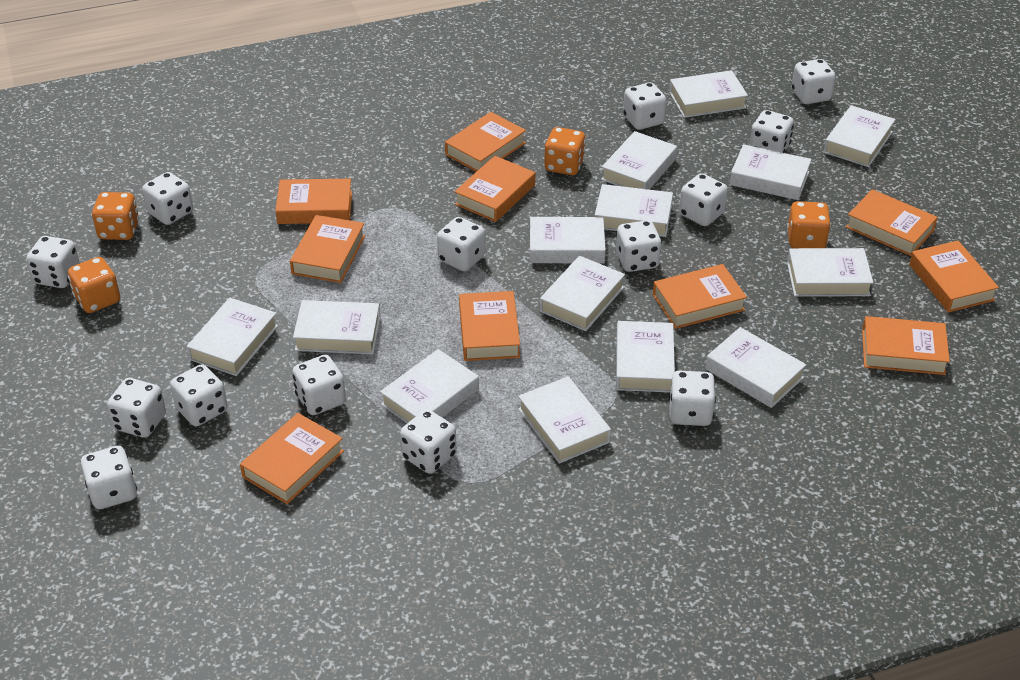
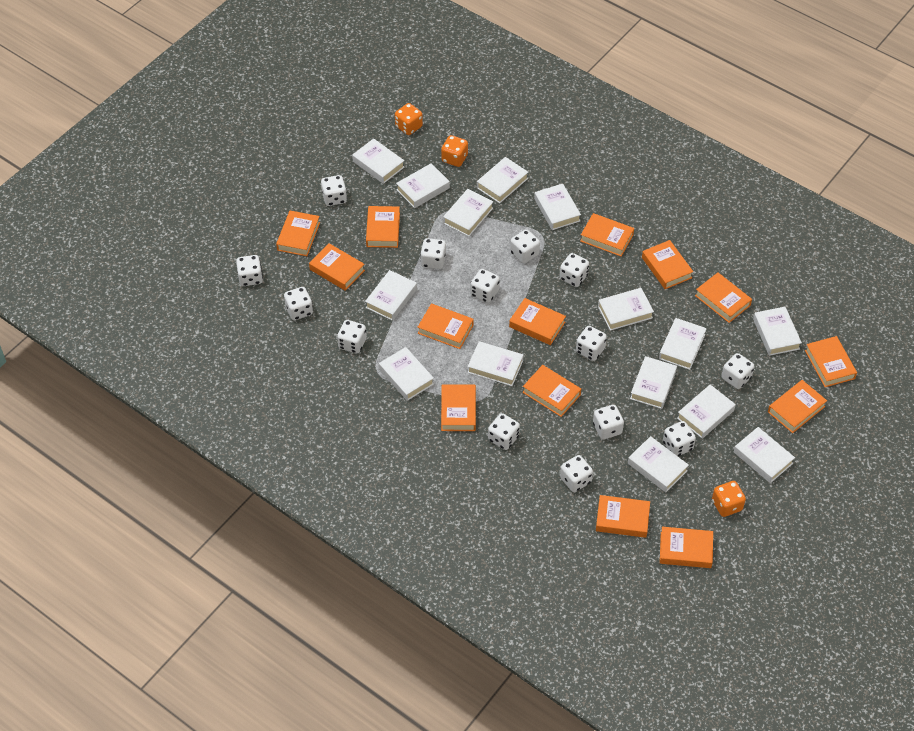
orange book: [240,413,344,504] [275,178,352,224] [290,215,365,283] [445,112,526,172] [454,156,535,222] [459,291,520,361] [653,264,747,329] [846,189,938,256] [862,316,950,375] [909,241,999,312] = 10 -> [276,211,320,256] [309,243,365,291] [366,206,400,248] [418,303,474,349] [441,385,476,431] [509,298,566,345] [522,365,581,417] [580,213,634,257] [596,495,650,538] [642,240,693,289] [660,527,713,568] [695,272,752,323] [768,380,827,433] [805,336,857,387] = 14
orange dice: [68,257,120,313] [92,192,139,240] [544,127,586,175] [787,201,831,248] = 4 -> [395,103,423,135] [441,135,468,167] [712,481,746,517] = 3
white book: [186,298,278,376] [293,300,380,354] [380,349,479,423] [518,376,611,464] [530,217,606,264] [540,256,625,331] [595,184,673,237] [601,131,677,190] [616,321,675,392] [669,70,748,118] [705,327,806,408] [730,144,812,200] [787,248,873,297] [823,105,896,167] = 14 -> [352,138,404,184] [365,270,417,321] [379,347,434,401] [396,163,450,208] [443,189,493,236] [468,341,523,386] [477,157,528,203] [534,184,581,230] [598,288,654,331] [628,436,689,492] [630,356,677,409] [659,318,707,370] [677,384,736,439] [734,427,795,483] [753,307,802,356] = 15

